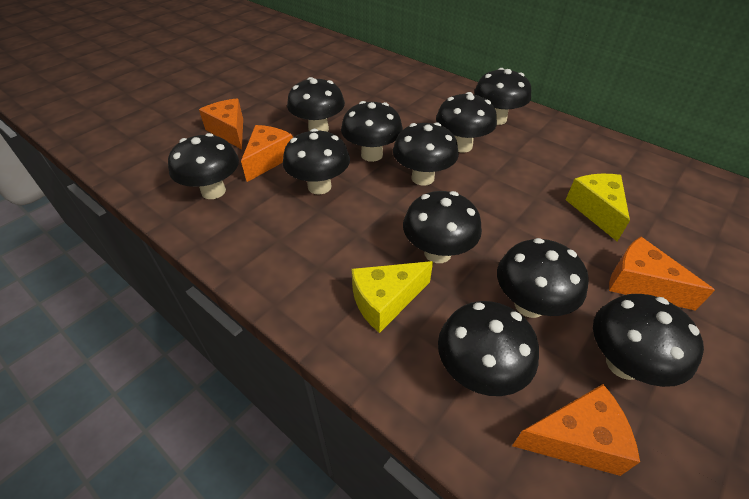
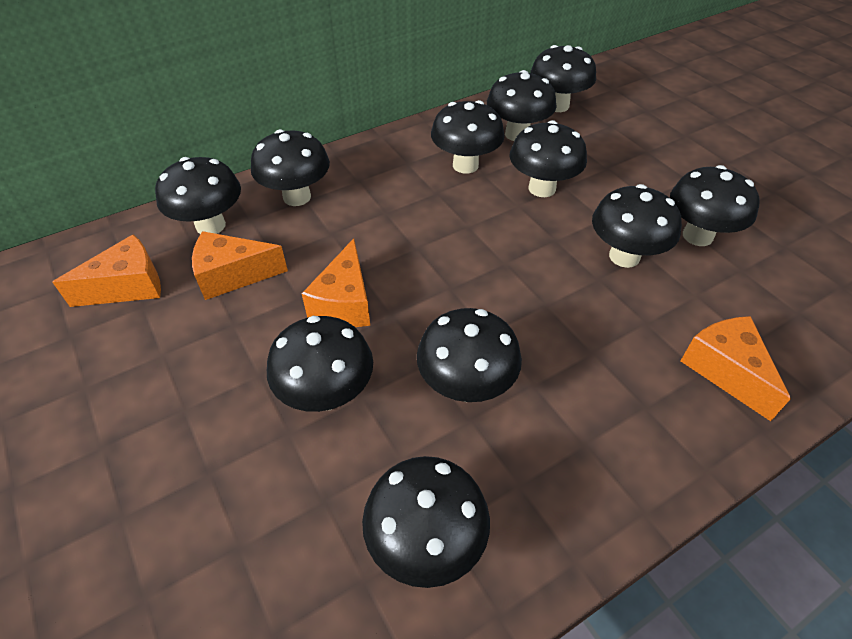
yellow cheese: [351,261,433,333] [566,174,630,242] = 2 -> none = 0

